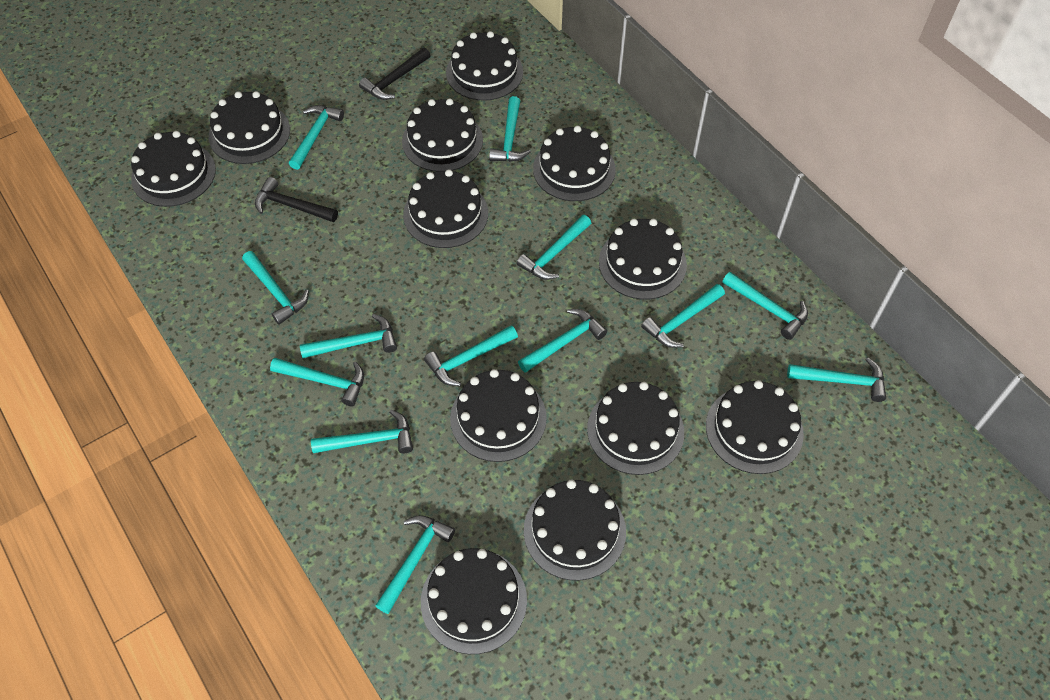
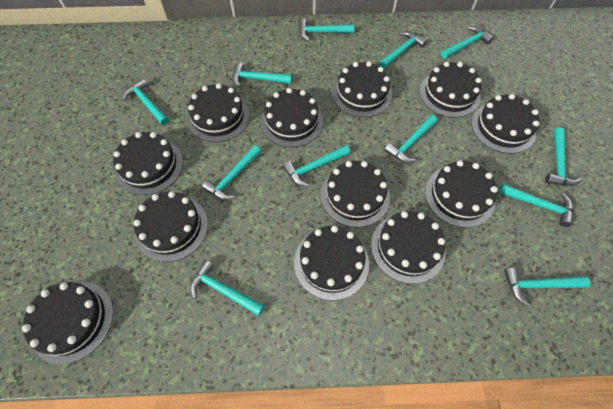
black hammer: [255,177,338,222] [359,48,431,100] = 2 -> none = 0
turquoise hammer: [242,251,309,325] [270,358,364,406] [289,105,344,170] [300,314,397,358] [311,410,413,453] [375,515,455,614] [424,325,518,386] [489,96,531,162] [517,215,591,280] [518,309,607,373] [641,284,725,348] [722,272,808,340] [787,358,886,402] = 13 -> [122,78,169,125] [190,260,265,316] [202,145,261,200] [232,62,292,87] [283,145,350,187] [299,18,354,41] [379,31,427,69] [384,115,438,163] [441,26,494,59] [498,184,573,227] [504,268,590,307] [545,128,582,186] = 12

